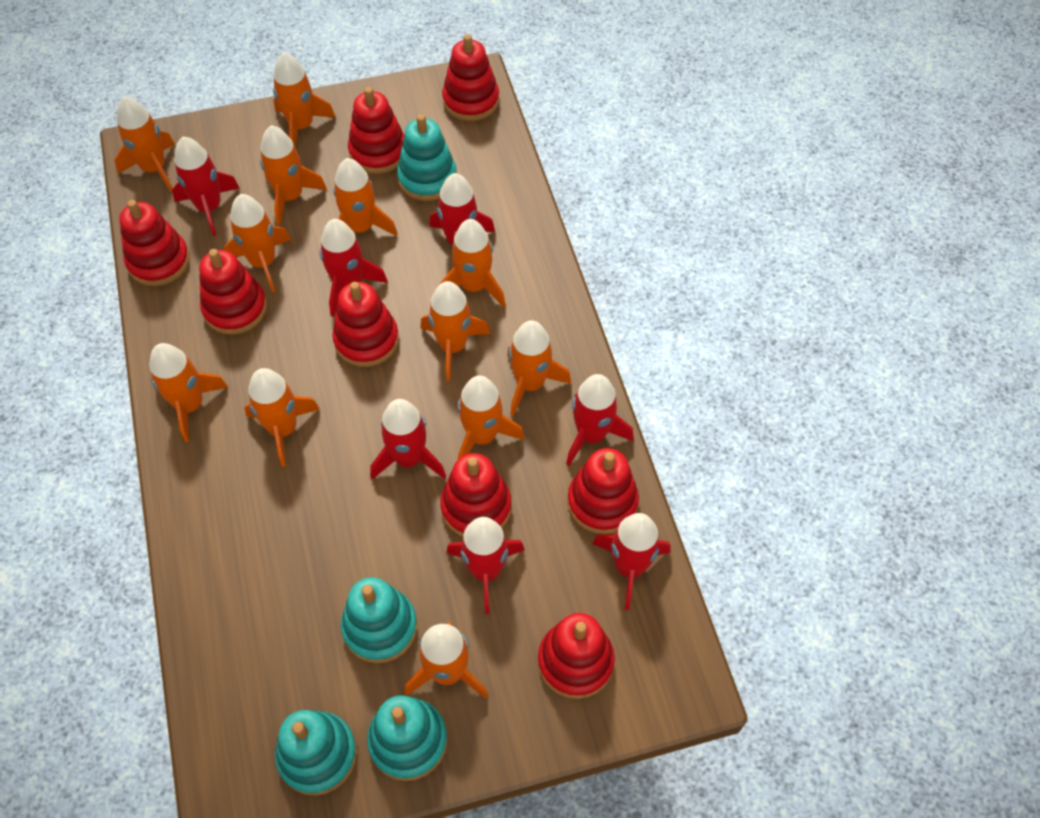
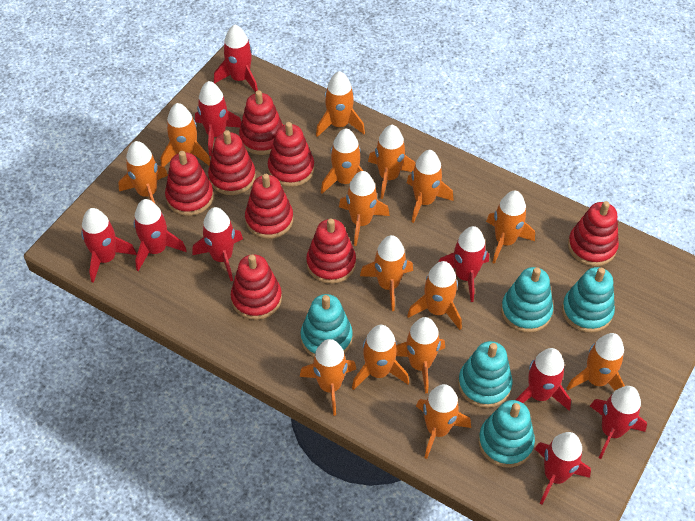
orange rocket: [115,96,175,192] [149,343,228,442] [224,194,291,292] [244,368,320,467] [260,125,327,225] [273,52,336,148] [333,158,398,236] [404,623,488,699] [420,281,490,381] [439,219,506,307] [457,376,524,459] [507,320,571,417] = 12 -> [118,141,168,203] [161,103,210,167] [300,339,356,416] [316,71,365,137] [321,129,363,194] [339,171,390,246] [352,325,409,390] [360,235,413,311] [368,125,416,199] [396,317,445,393] [407,150,454,223] [407,261,462,330] [416,384,471,459] [486,191,535,264] [567,333,625,390] = 15
red rocket: [172,137,239,236] [320,219,388,317] [370,399,446,479] [430,173,495,267] [446,517,525,614] [566,374,634,466] [592,513,671,610] = 7 -> [81,208,137,283] [134,199,187,271] [192,207,243,281] [195,81,241,156] [214,24,258,92] [439,226,489,302] [516,348,571,410] [535,432,591,505] [590,386,647,459] = 9
turquoise stacking toy: [275,710,357,796] [341,577,417,664] [367,695,447,781] [397,114,457,201] = 4 -> [301,294,353,357] [458,341,512,408] [478,400,535,468] [501,267,553,333] [562,267,615,333] = 5

